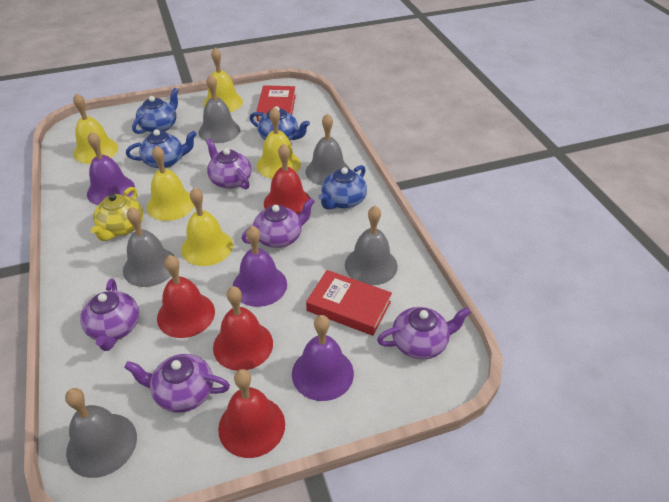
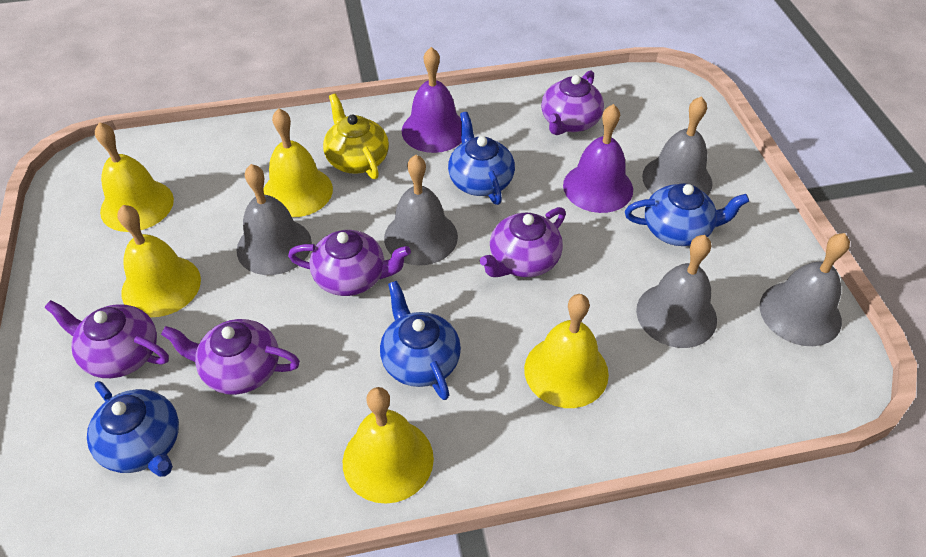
purple bell: [87,132,135,205] [233,226,287,307] [292,315,354,401] = 3 -> [402,47,462,153] [563,104,633,213] = 2
red bell: [157,255,215,338] [213,286,273,371] [218,369,285,458] [264,143,310,215] = 4 -> none = 0
red book: [256,85,296,122] [306,270,392,336] = 2 -> none = 0

